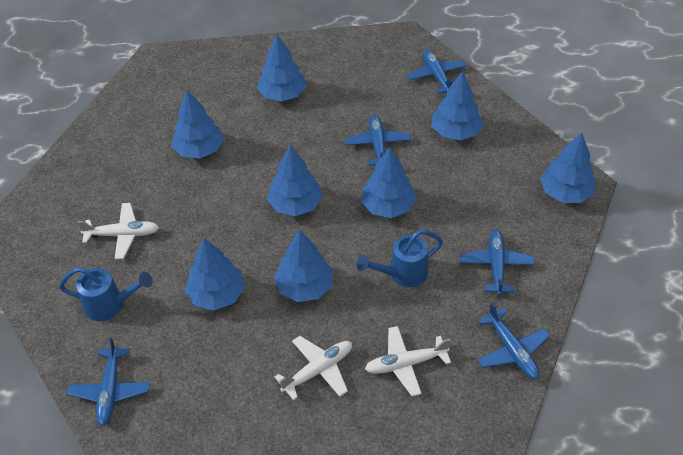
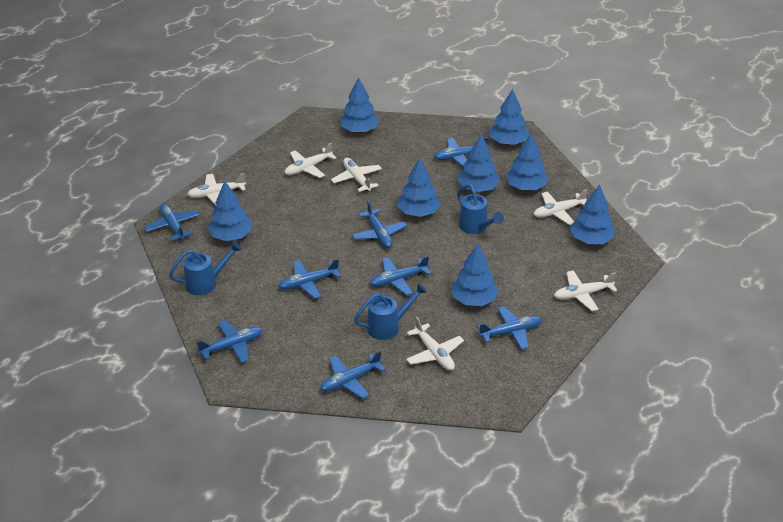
blue plane: [67,337,150,426] [345,114,411,166] [407,49,467,94] [460,229,535,296] [477,302,550,379] = 5 -> [144,204,200,241] [196,320,263,363] [278,259,341,299] [320,351,386,399] [352,201,407,248] [370,256,431,296] [434,137,488,167] [477,306,542,350] = 8
blue watering can: [59,267,153,321] [357,230,443,287] = 2 -> [169,241,242,295] [354,283,427,340] [457,184,504,234] = 3
white plane: [77,203,159,259] [275,336,352,400] [365,326,451,396] = 3 -> [187,173,246,206] [285,143,336,178] [331,158,382,192] [406,317,464,371] [533,189,587,225] [554,270,617,311] = 6

